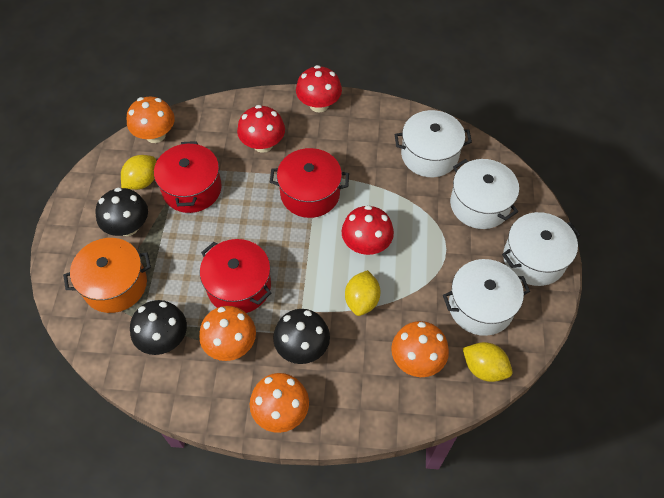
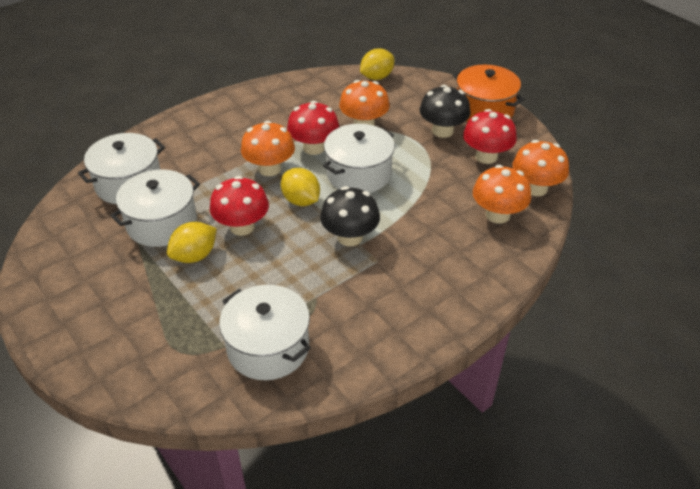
black mushroom: [95,187,148,236] [130,300,187,355] [273,309,330,364] = 3 -> [320,186,380,246] [420,85,471,138] = 2
red pot: [154,141,222,213] [200,239,271,313] [270,148,349,218] = 3 -> none = 0

